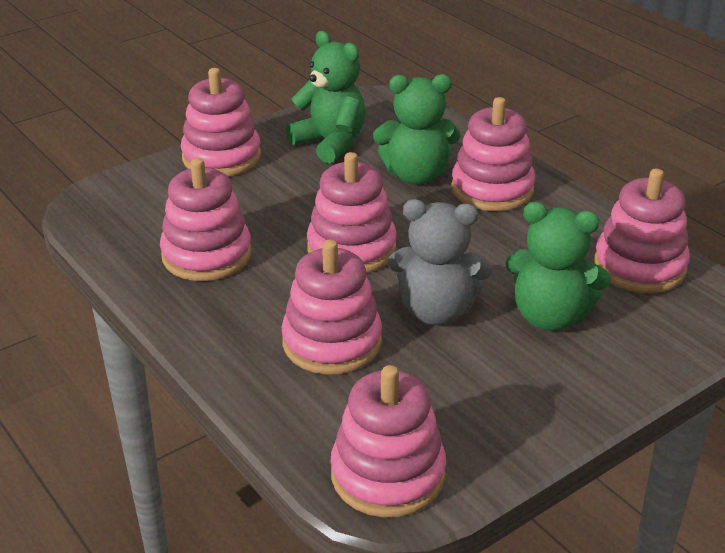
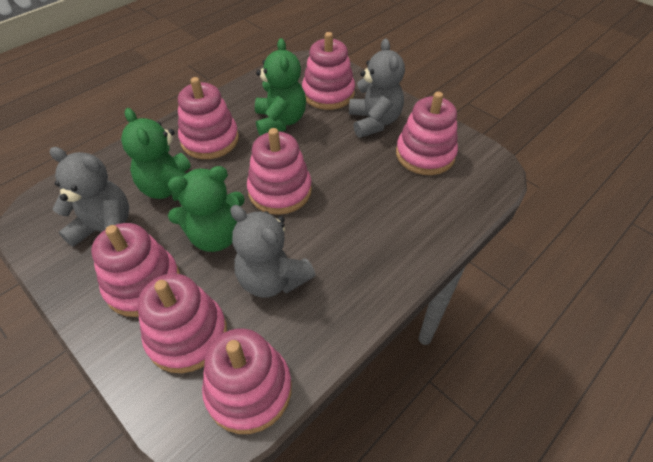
grey teddy bear: [388,199,492,325] = 1 -> [49,147,129,247] [230,205,315,298] [349,38,405,138] = 3

